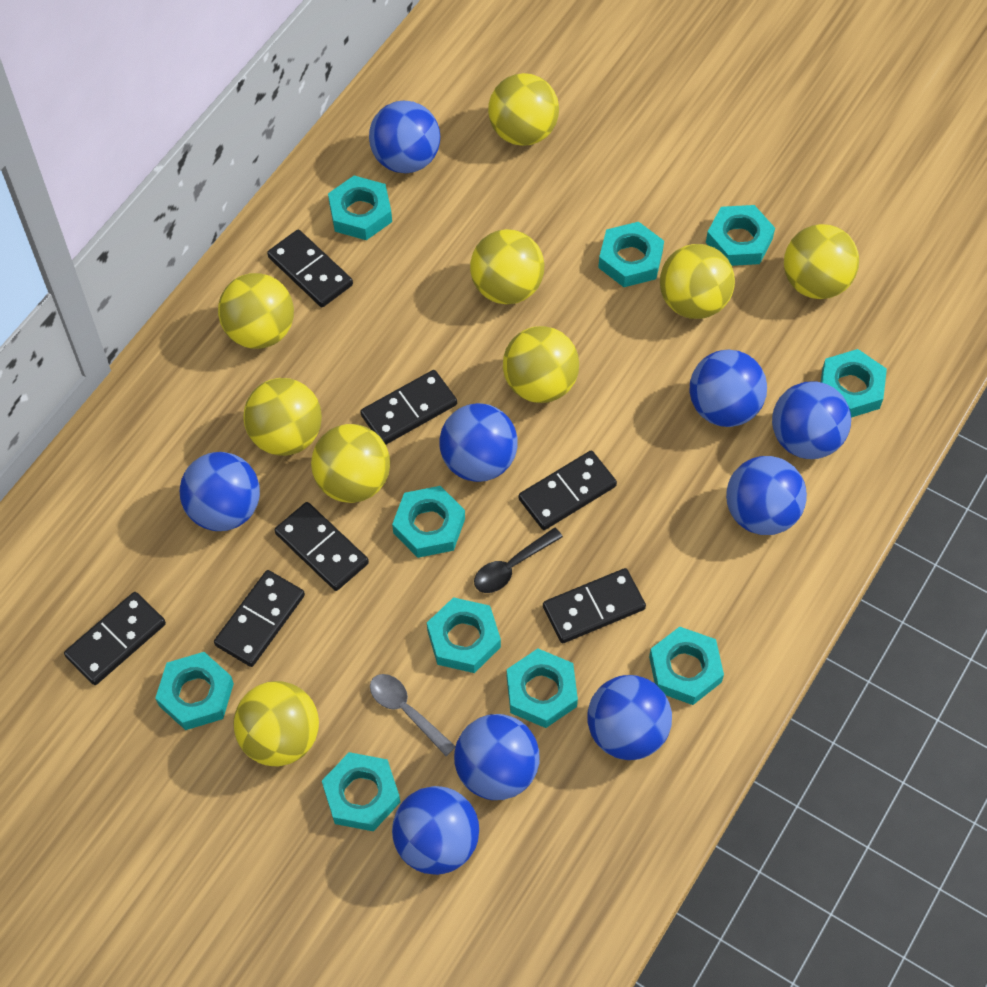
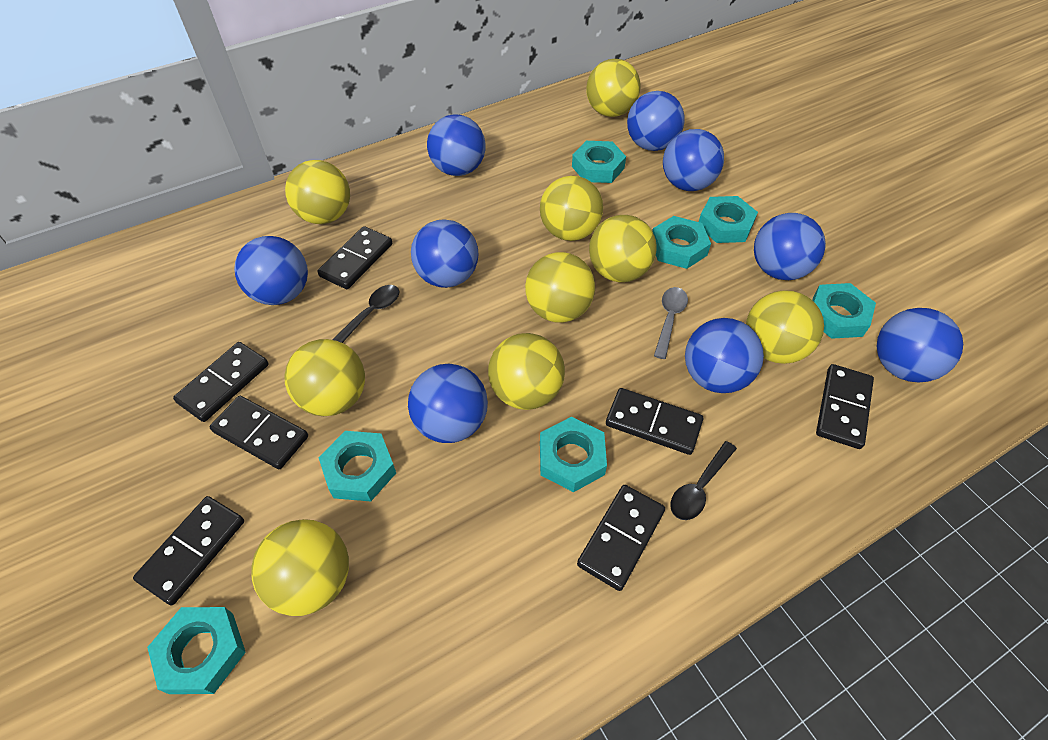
black spoon: [474,527,563,593] = 1 -> [333,285,399,343] [670,441,737,520] = 2
turquoise nut: [155,652,234,730] [322,752,400,831] [328,176,392,240] [392,486,465,558] [427,597,501,673] [507,649,578,728] [598,222,664,287] [649,627,724,705] [706,205,775,266] [821,349,887,418] = 10 -> [147,607,246,694] [318,431,396,501] [540,417,607,492] [572,141,626,183] [652,216,711,269] [699,196,758,243] [812,283,876,339] = 7

